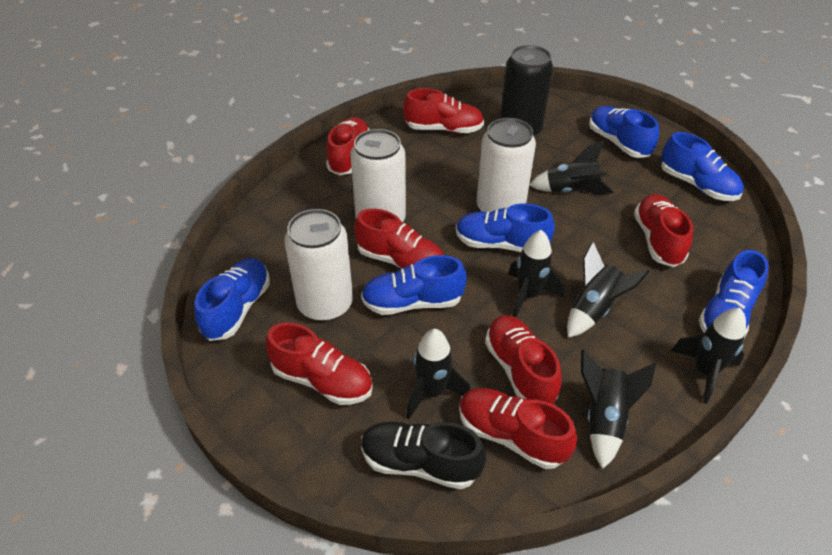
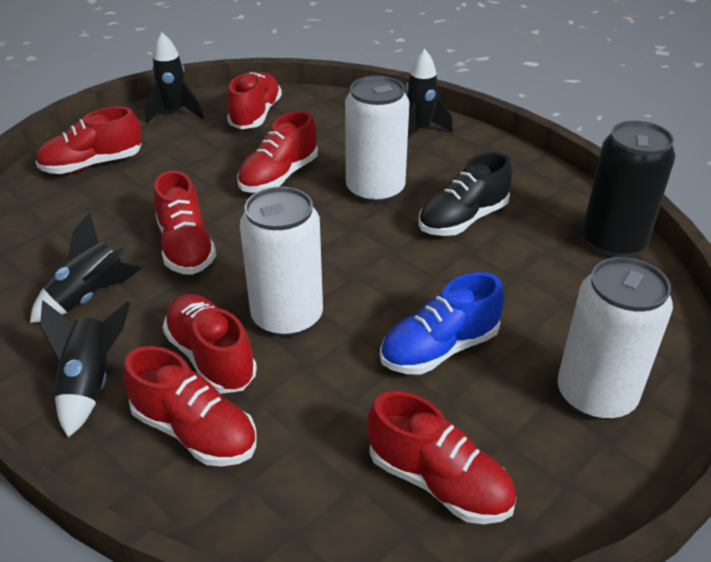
black rocket: [406,329,470,420] [508,230,564,318] [529,141,614,195] [567,242,649,338] [581,350,656,469] [671,308,746,404] = 6 -> [30,212,142,323] [40,301,130,438] [145,33,204,123] [405,49,453,140] = 4
blue shoe: [194,258,270,341] [361,255,467,315] [456,203,555,252] [589,106,659,158] [661,132,744,201] [699,250,769,338] = 6 -> [380,272,504,375] = 1

